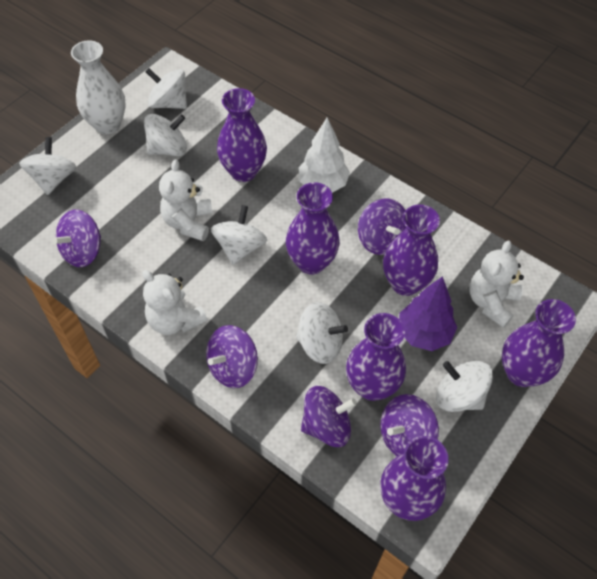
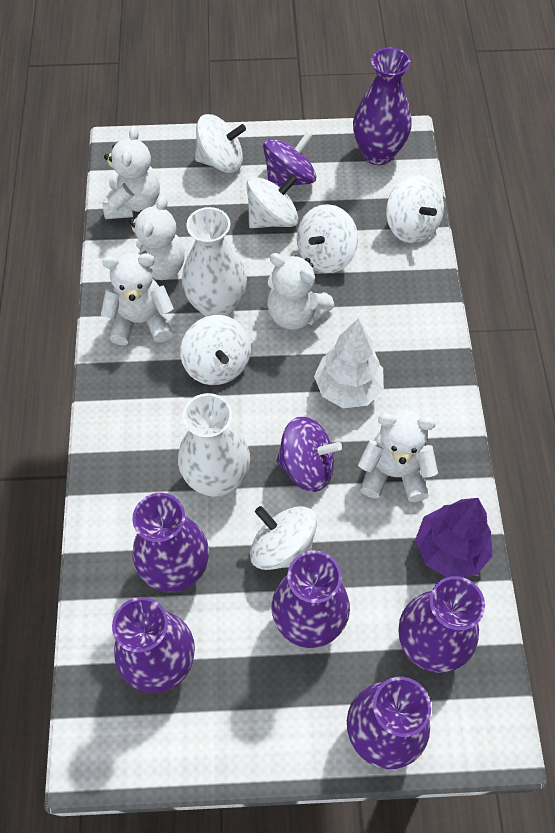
purple spinning top: [53,210,101,267] [206,325,258,388] [301,386,357,447] [358,199,406,255] [380,394,439,456] = 5 -> [263,132,316,187] [276,416,342,492] = 2
white teddy bear: [142,270,207,335] [159,159,213,241] [469,241,524,328] = 3 -> [101,253,174,345] [103,126,160,219] [129,196,185,280] [267,253,335,330] [358,410,438,502] = 5
white vase: [71,40,126,134] = 1 -> [178,393,250,497] [182,207,247,317] = 2

